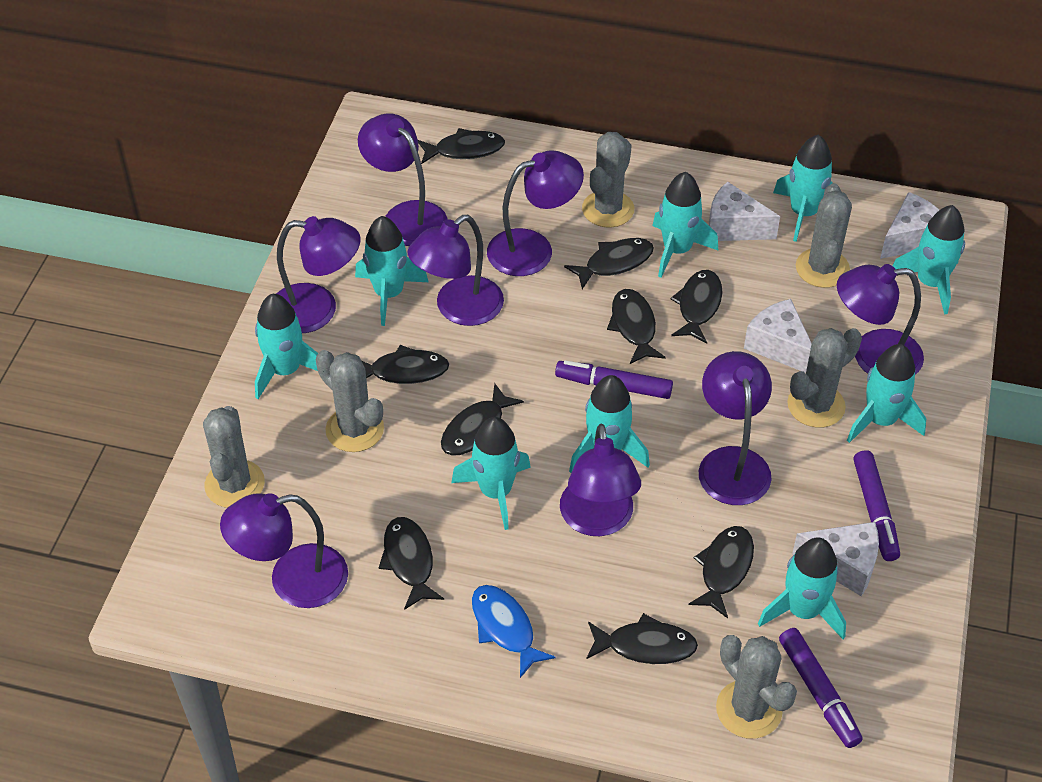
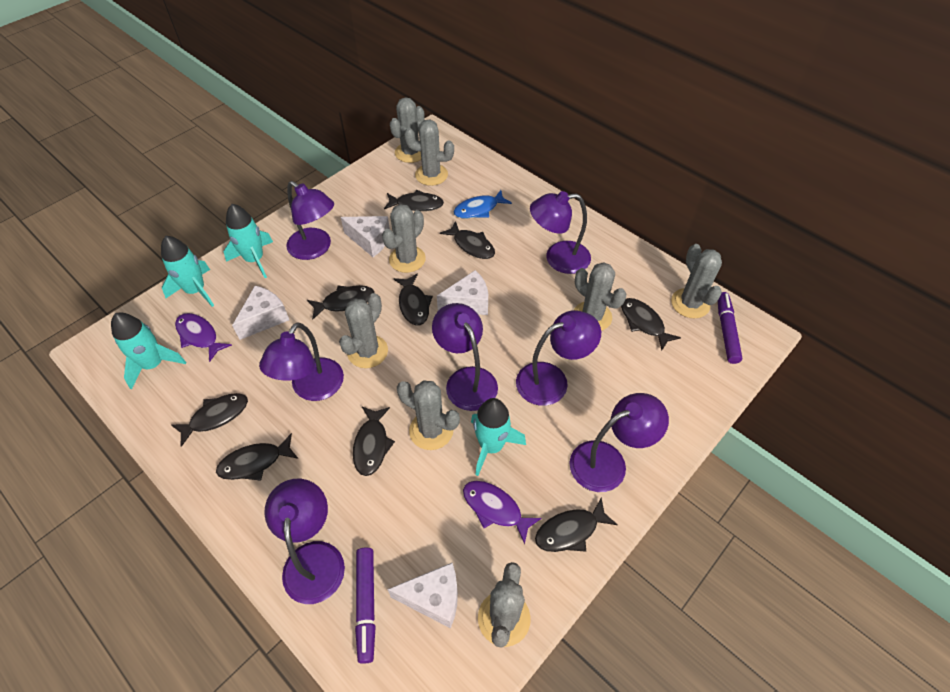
grey cactus: [203,406,265,508] [316,350,384,452] [582,132,634,228] [716,635,797,739] [787,328,862,428] [796,183,852,288] = 6 -> [339,293,388,368] [382,204,426,273] [390,97,425,163] [397,380,460,450] [404,120,454,186] [478,562,531,648] [574,262,626,331] [671,244,722,318] = 8
purple fish: none = 0 -> [175,313,232,362] [463,481,542,545] = 2
purple lamp: [220,493,348,608] [276,216,361,333] [358,113,448,246] [408,215,504,326] [487,150,584,276] [560,424,641,536] [699,351,772,505] [837,264,924,375] = 8 -> [259,322,344,401] [264,479,345,604] [286,181,334,260] [432,303,498,411] [516,310,601,406] [530,191,591,274] [570,393,669,492] = 7
purple marker: [555,360,673,399] [779,628,863,748] [853,450,900,561] = 3 -> [355,547,376,664] [718,292,742,364] = 2
turquoise rocket: [255,294,318,399] [355,216,429,326] [451,417,531,530] [569,375,650,473] [652,172,719,278] [758,538,846,639] [773,135,832,242] [847,344,926,443] [893,205,965,314] = 9 -> [111,312,186,389] [161,236,214,307] [224,204,273,278] [471,398,526,476] = 4

